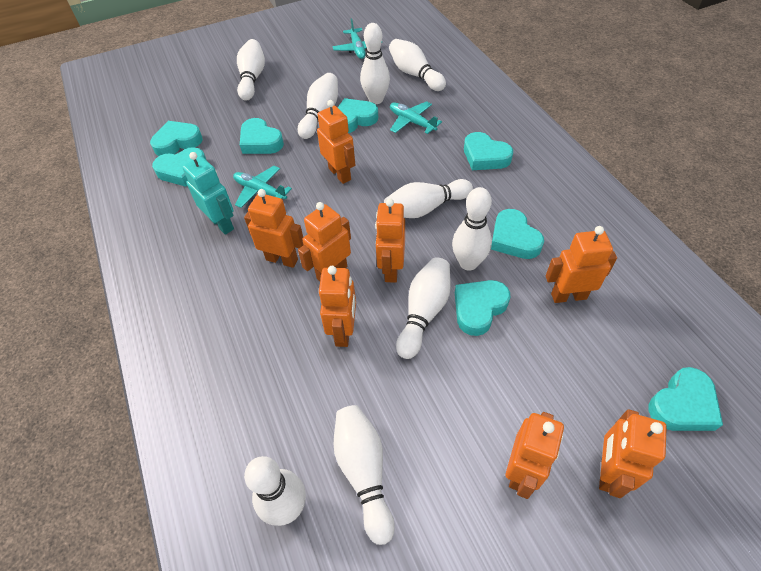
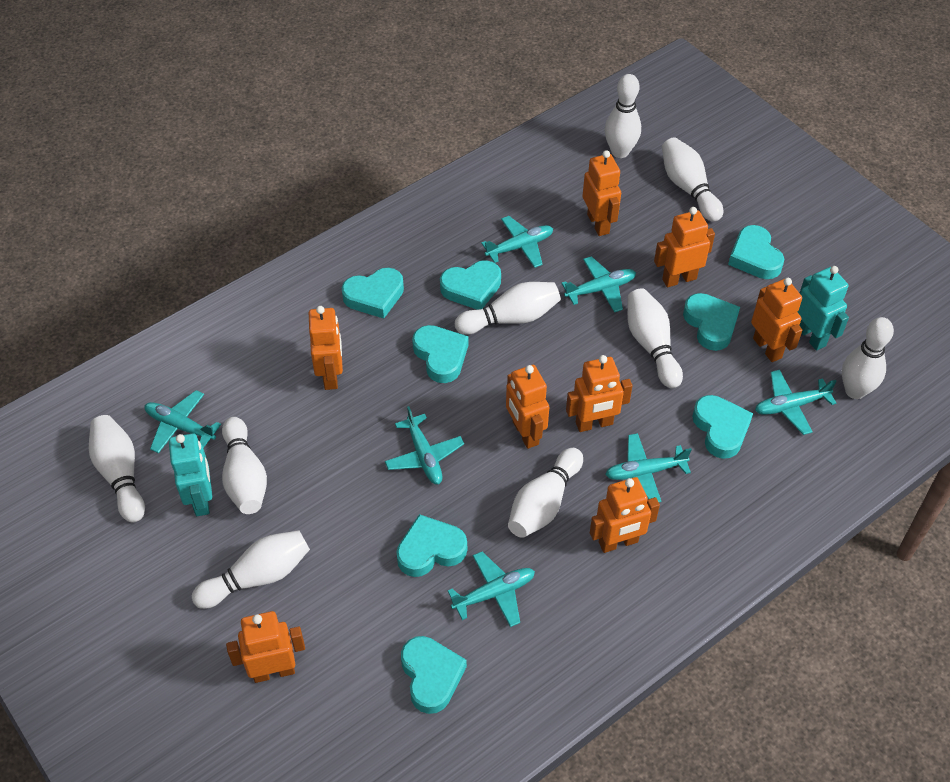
turquoise plane: [233,166,292,208] [333,18,382,59] [390,101,442,134] = 3 -> [144,390,221,454] [385,406,464,484] [448,551,535,627] [481,216,553,268] [561,256,636,312] [605,433,692,502] [755,370,837,435] = 7
turquoise robot: [182,152,234,235] = 1 -> [169,433,212,516] [798,266,849,351] = 2

